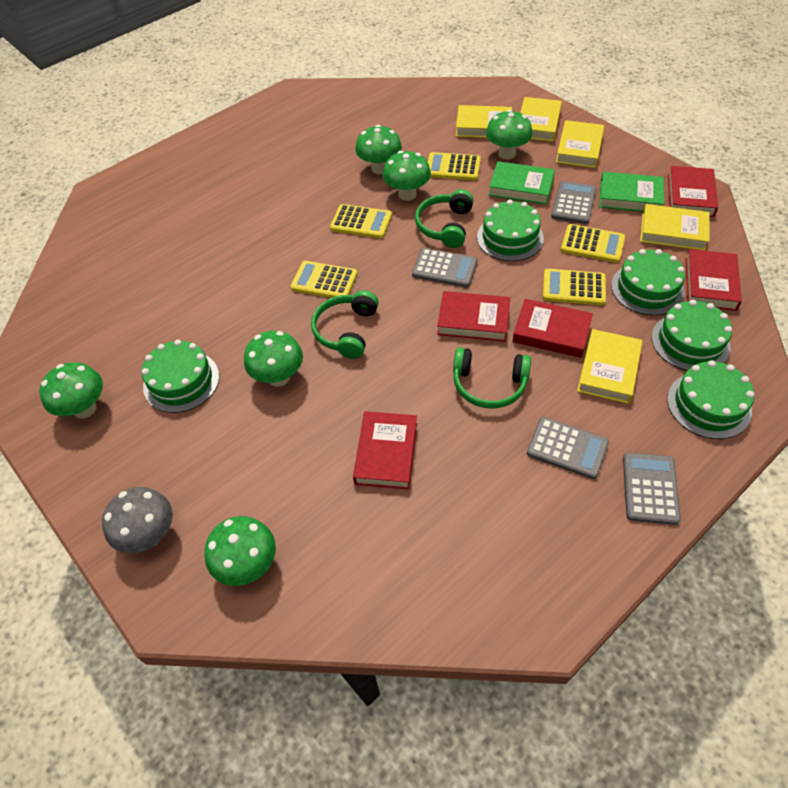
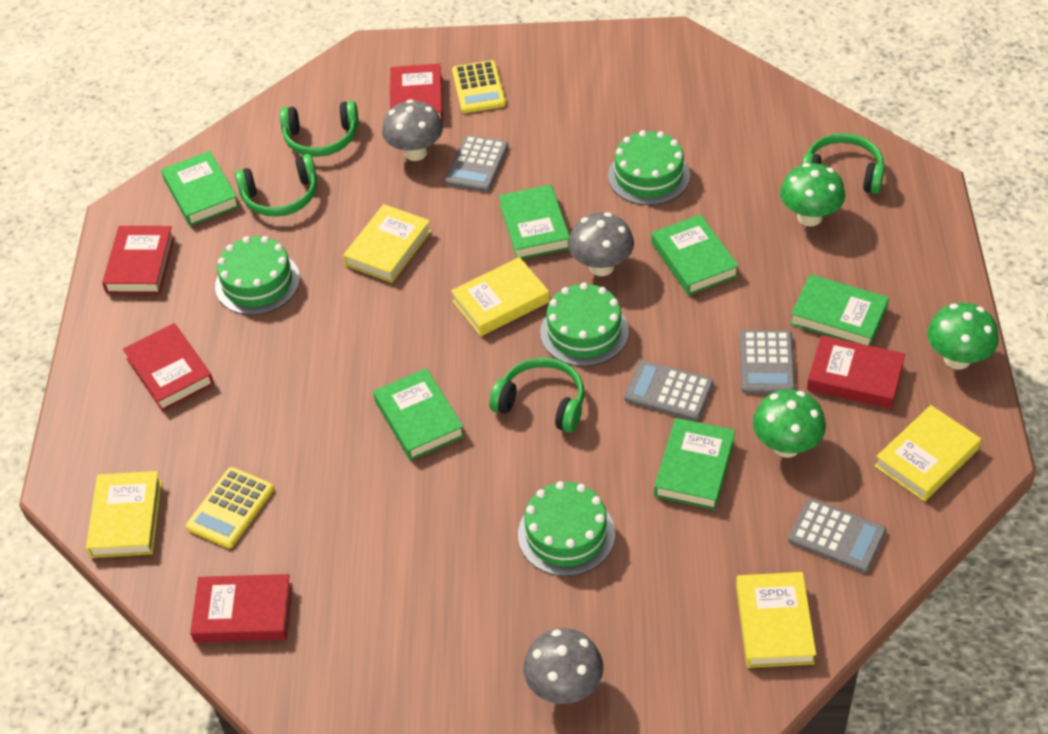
green book: [489,161,555,205] [599,171,664,212] = 2 -> [161,151,239,226] [373,368,465,461] [499,185,570,259] [651,214,739,295] [654,418,735,510] [790,274,889,346] = 6
green cake: [142,339,219,413] [477,200,544,261] [611,249,685,316] [652,300,732,371] [667,360,754,439] = 5 -> [215,236,300,315] [518,481,615,576] [540,283,629,366] [608,130,690,205] = 4
green headphones: [311,290,379,359] [415,189,474,248] [453,347,531,408] = 3 -> [235,154,317,217] [280,101,359,157] [489,357,584,433] [802,133,885,194] = 4
green mushroom: [39,362,103,419] [205,516,276,586] [244,331,303,387] [355,125,402,174] [383,151,431,201] [486,110,533,159] = 6 -> [753,389,826,458] [780,163,845,226] [927,303,999,369] = 3
grey mushroom: [102,487,173,553] = 1 -> [382,99,443,161] [523,628,603,704] [568,212,634,276] = 3
yellow calculator: [291,261,358,298] [330,204,392,238] [428,152,481,180] [543,269,606,305] [561,224,625,263] = 5 -> [186,467,274,548] [452,60,506,113] = 2

